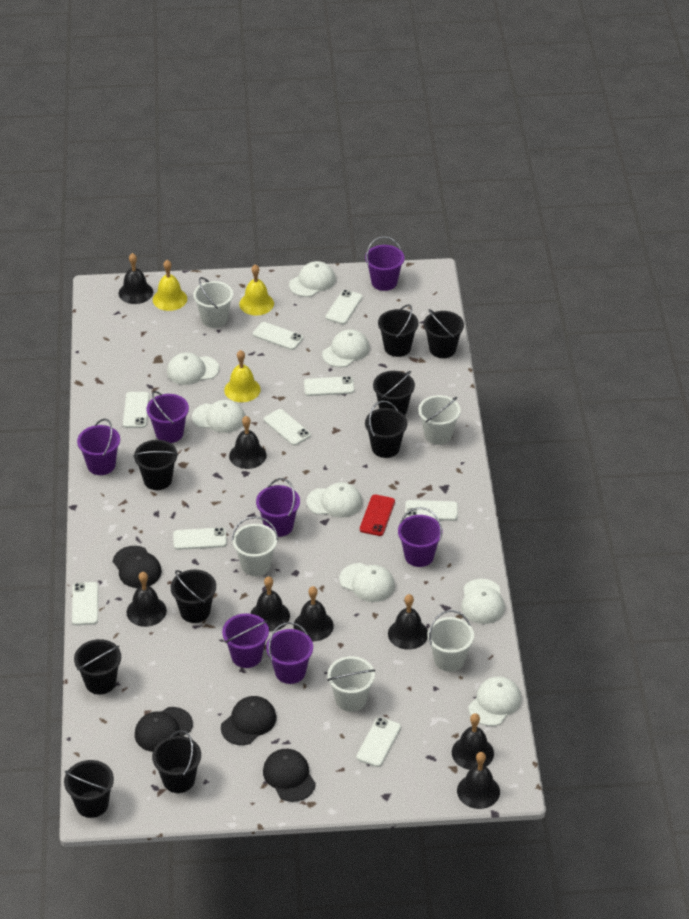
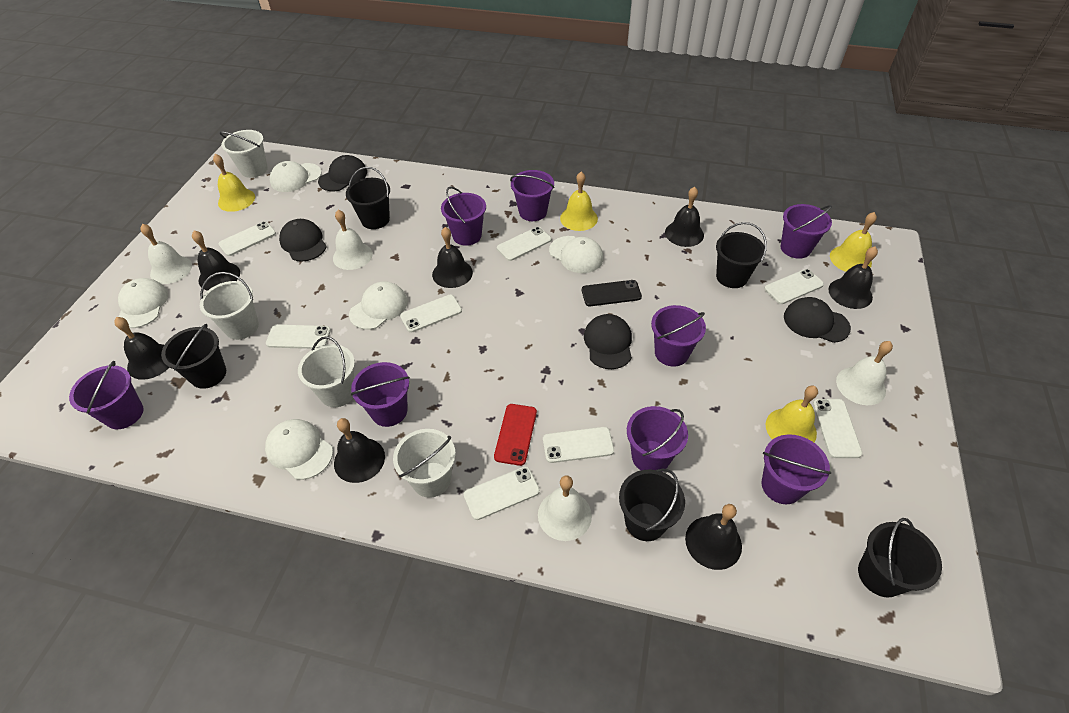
black bell: [119,253,153,304] [127,572,167,627] [229,416,267,469] [250,576,290,631] [293,586,334,641] [388,594,428,650] [452,713,494,770] [457,752,500,809] = 8 -> [114,317,169,380] [192,230,240,290] [334,418,385,483] [432,227,473,288] [665,187,704,247] [685,504,742,570] [829,247,878,309] = 7
black bucket: [64,760,114,818] [74,639,121,694] [133,440,178,490] [152,730,201,793] [171,570,216,623] [365,401,407,458] [373,371,415,416] [378,304,418,357] [424,309,464,358] = 9 -> [161,324,226,389] [346,167,390,229] [619,469,685,541] [716,222,767,288] [858,518,942,597] = 5
black phone: none = 0 -> [582,280,642,306] = 1
purple bucket: [77,419,120,475] [147,391,189,443] [222,613,269,668] [256,478,300,537] [266,622,313,684] [365,236,404,291] [398,507,442,567] = 7 -> [69,361,144,429] [351,362,410,427] [441,186,486,246] [510,170,555,221] [627,406,688,472] [651,305,706,367] [762,434,831,504] [781,204,832,259] = 8
white bell: none = 0 -> [140,224,192,284] [333,210,373,270] [538,475,592,541] [836,341,893,405] = 4
white bucket: [193,277,233,328] [232,516,278,576] [327,656,375,712] [418,395,461,445] [427,610,474,672] = 5 -> [200,272,259,340] [220,130,268,178] [298,336,355,407] [393,429,456,498] = 4
white cap: [167,352,219,385] [192,399,245,433] [289,261,336,297] [306,482,362,518] [322,329,370,367] [339,563,395,602] [461,579,505,624] [468,677,521,726] = 8 -> [118,278,168,328] [265,419,333,480] [270,161,322,192] [349,281,408,330] [549,236,603,273] = 5
white phone: [72,582,98,625] [123,392,149,428] [173,527,227,550] [253,322,303,350] [264,409,311,446] [304,376,354,396] [325,290,363,324] [356,717,401,767] [405,500,458,521] = 9 -> [219,221,276,256] [266,325,331,349] [400,295,462,333] [464,467,540,520] [497,227,551,261] [543,427,614,463] [764,269,824,304] [813,399,862,458] = 8
yellow bell: [153,260,187,311] [224,350,261,402] [239,264,274,315] = 3 -> [213,154,255,212] [560,172,598,231] [766,386,818,442] [830,212,877,272] = 4

